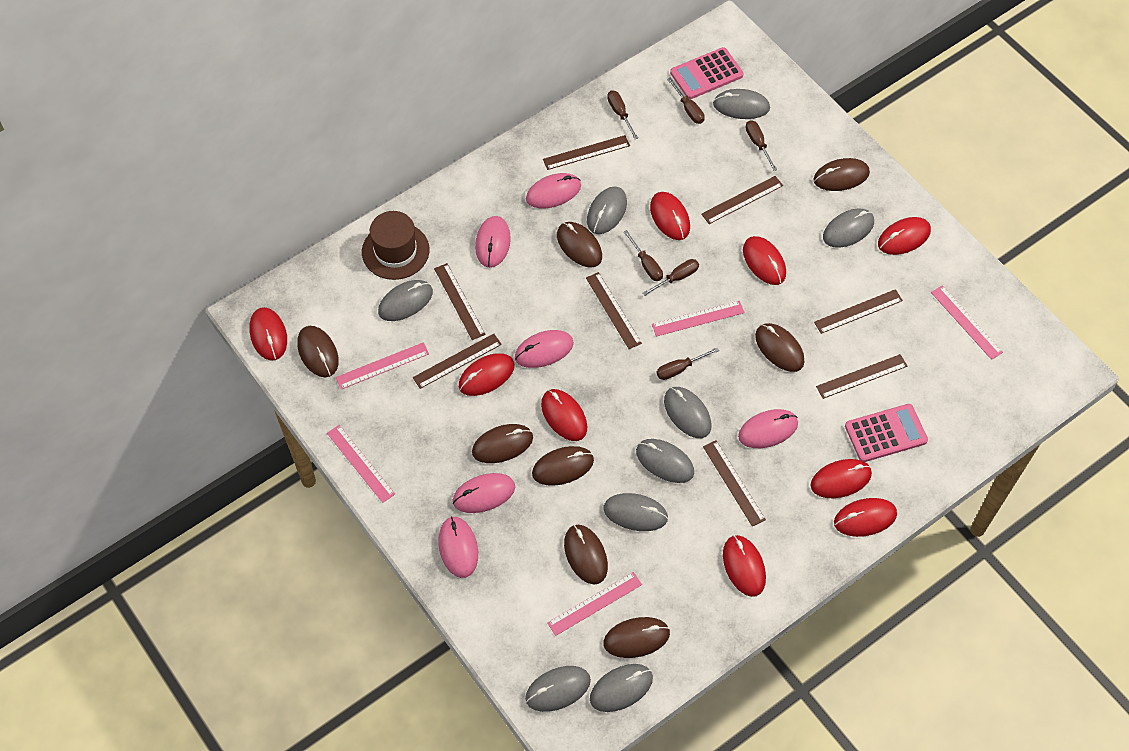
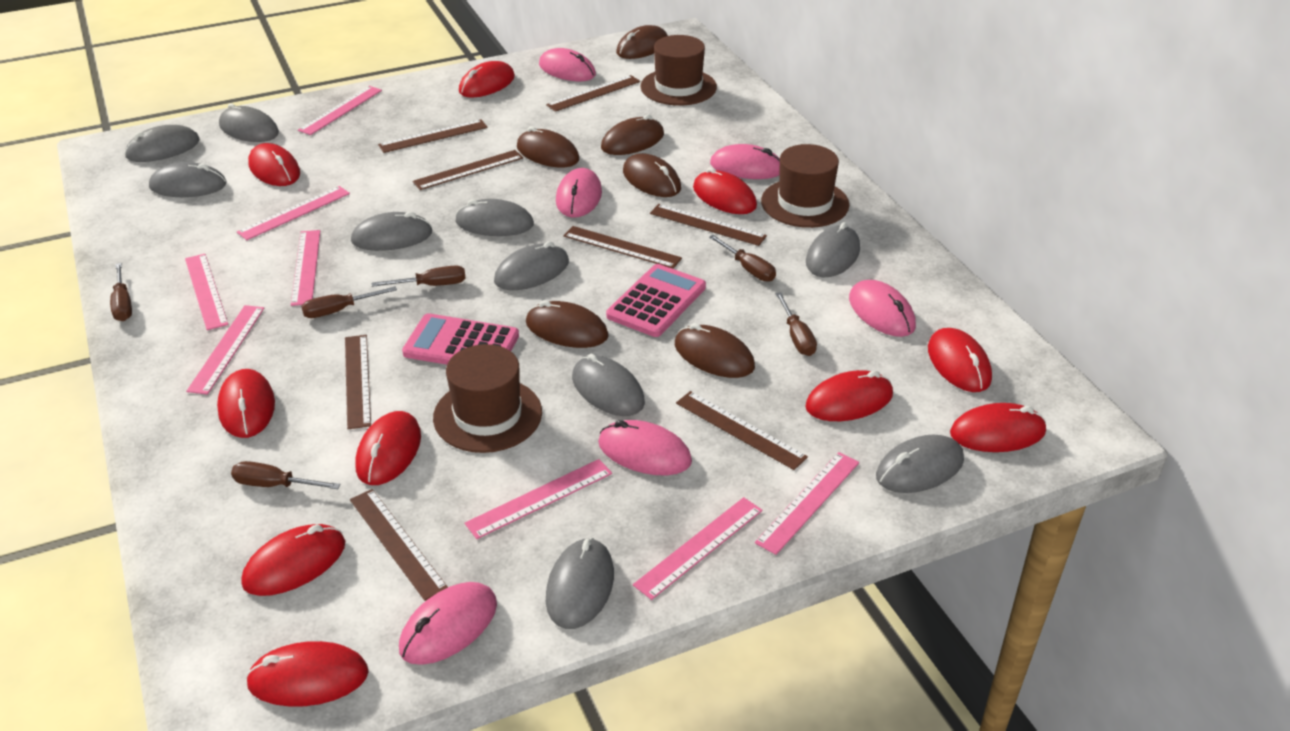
brown hat: [362,211,430,280] = 1 -> [433,344,542,453] [641,35,717,106] [761,144,849,228] = 3
brown mouse: [297,326,339,377] [472,424,533,463] [532,446,594,486] [557,222,602,267] [564,524,608,585] [603,617,670,658] [755,323,804,372] [813,158,870,191] = 8 -> [517,126,579,167] [526,300,609,348] [601,114,664,155] [616,25,668,59] [623,153,681,197] [675,323,755,378] = 6
grey mouse: [378,280,433,321] [525,666,591,712] [587,187,627,234] [590,664,653,712] [604,493,668,531] [636,439,694,483] [664,387,711,438] [713,89,770,119] [823,209,874,248] = 9 -> [124,125,200,162] [149,162,226,197] [219,103,279,142] [351,212,432,251] [455,199,534,236] [494,241,569,290] [546,538,614,629] [572,354,645,416] [806,222,860,277] [876,435,964,493] = 10
pink ruler: [327,425,395,503] [336,342,429,389] [547,572,642,636] [652,301,745,336] [931,286,1003,360] = 5 -> [185,254,228,330] [186,305,264,395] [237,186,350,240] [291,230,320,306] [298,86,382,135] [465,459,612,539] [633,497,762,600] [755,452,859,555] = 8
red mouse: [249,307,287,361] [459,353,515,396] [541,389,587,441] [650,192,690,240] [723,535,766,597] [743,236,786,285] [811,459,872,498] [834,498,897,537] [878,217,931,255] = 9 -> [217,369,275,438] [241,524,345,596] [246,641,369,707] [248,143,300,186] [355,411,421,485] [459,61,515,98] [693,167,757,214] [805,370,893,421] [928,328,992,392] [950,403,1046,452] = 10

